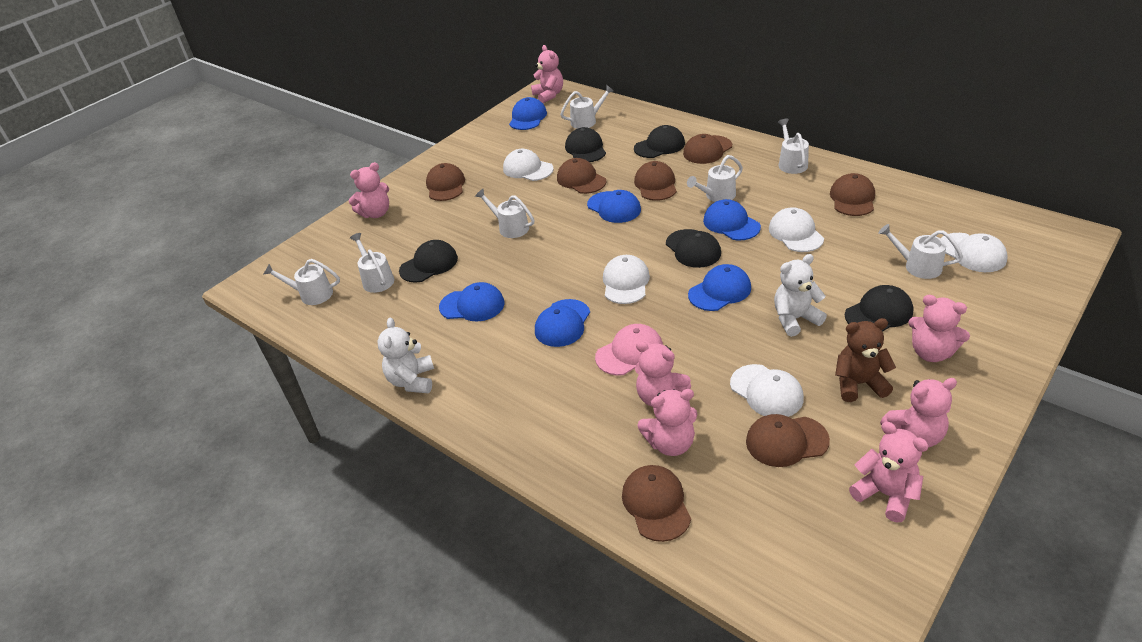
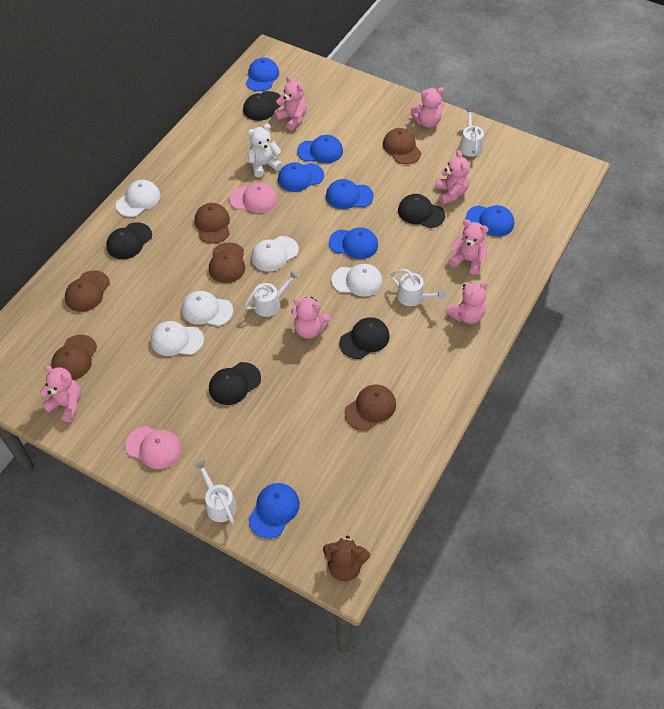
blue cap: [439,282,504,321] [509,97,547,130] [535,299,590,347] [587,190,641,223] [688,264,751,311] [703,199,761,241] = 6 -> [246,58,279,91] [248,483,300,539] [278,162,324,192] [297,135,343,163] [326,179,374,209] [329,227,378,259] [466,205,514,236] = 7
brown cap: [426,163,465,201] [557,158,606,194] [622,465,691,542] [634,161,677,201] [683,134,732,164] [746,414,830,467] [830,173,875,216] = 7 -> [51,335,97,380] [65,271,110,312] [195,203,230,244] [209,242,245,283] [345,384,396,431] [383,128,421,164] = 6
pink cap: [595,324,663,376] = 1 -> [126,426,182,469] [229,183,277,213] = 2
white teddy bear: [378,318,434,393] [774,254,827,337] = 2 -> [248,124,283,177] = 1
white watering can: [264,259,340,305] [350,233,394,293] [475,189,535,238] [560,85,614,129] [687,155,743,202] [778,119,809,174] [878,224,963,279] = 7 -> [194,460,237,524] [244,270,299,317] [390,269,446,306] [459,108,484,157] = 4

